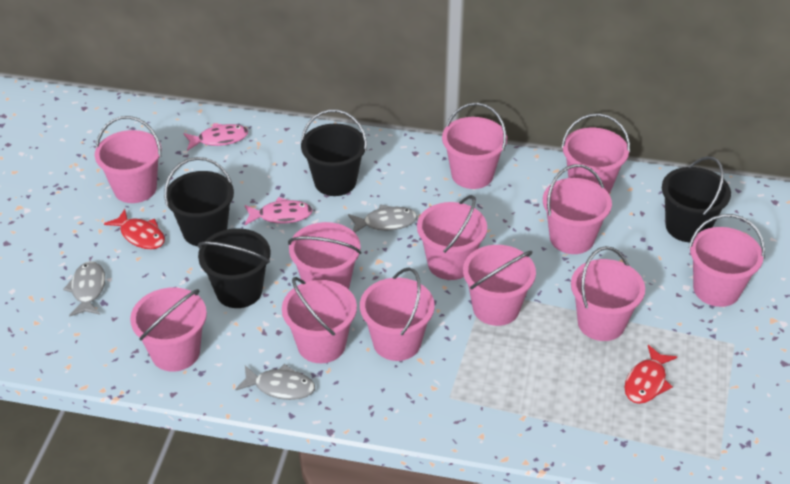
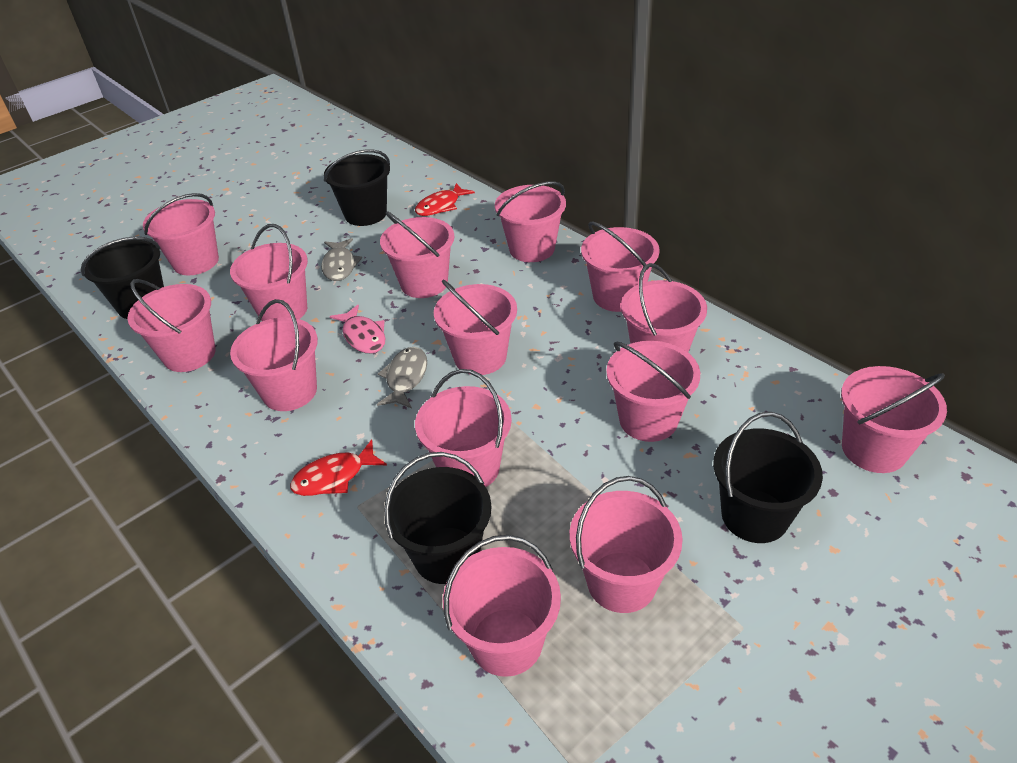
grey fish: [63,261,105,317] [235,364,315,400] [348,204,417,233] = 3 -> [321,238,362,281] [377,347,427,408] = 2
pink bucket: [95,116,161,203] [130,288,207,372] [282,277,357,363] [288,222,361,289] [360,267,435,361] [417,195,487,280] [442,103,507,189] [463,245,536,326] [543,164,612,254] [561,113,630,194] [571,246,645,341] [689,214,765,307] = 12 -> [127,279,216,372] [143,193,219,276] [230,224,308,321] [230,299,318,411] [380,211,455,298] [415,369,512,487] [434,280,517,375] [443,535,561,677] [495,181,566,262] [570,476,683,613] [581,222,660,312] [606,341,700,442] [621,263,707,352] [841,366,947,473] = 14
pink fish: [183,123,248,151] [245,197,313,225] = 2 -> [330,305,385,354] = 1

